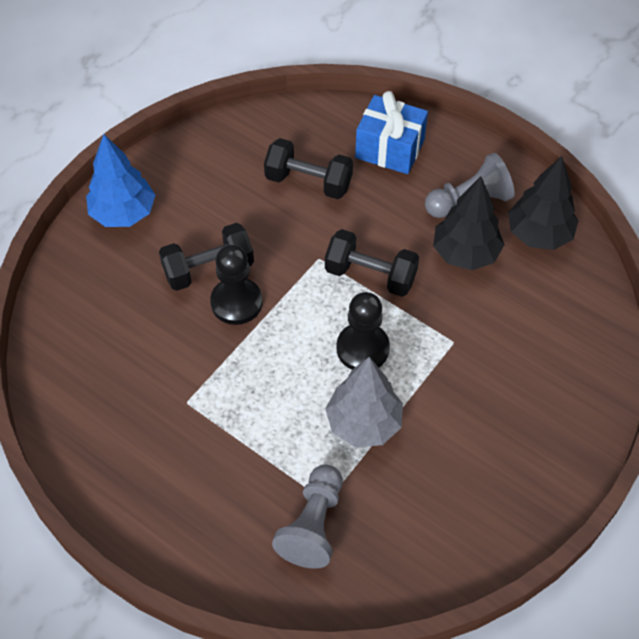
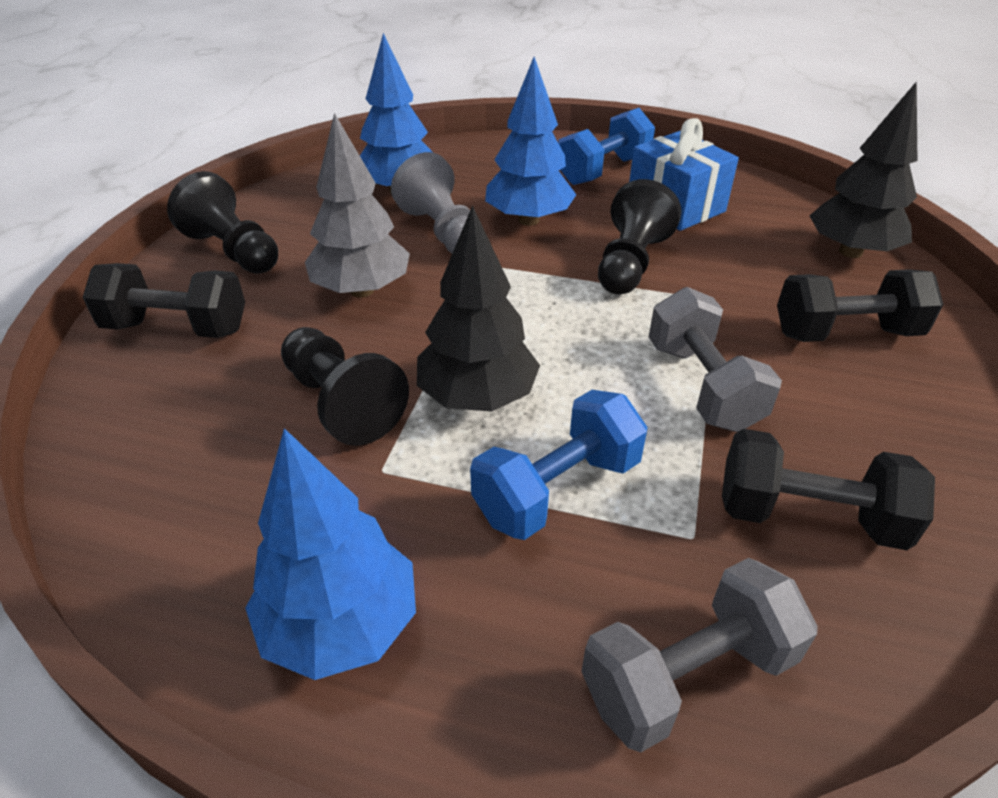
black pawn: [210,245,263,325] [337,292,390,369] = 2 -> [167,171,278,274] [281,327,409,446] [598,179,682,295] = 3
blue dumbbell: none = 0 -> [470,390,647,540] [558,108,655,185] = 2
blue tree: [86,134,155,227] = 1 -> [245,428,416,680] [360,33,433,194] [485,57,576,226] = 3
grey dumbbell: none = 0 -> [581,558,818,752] [649,287,782,432] = 2
grey pawn: [272,464,343,569] [425,153,515,218] = 2 -> [391,152,470,253] = 1

